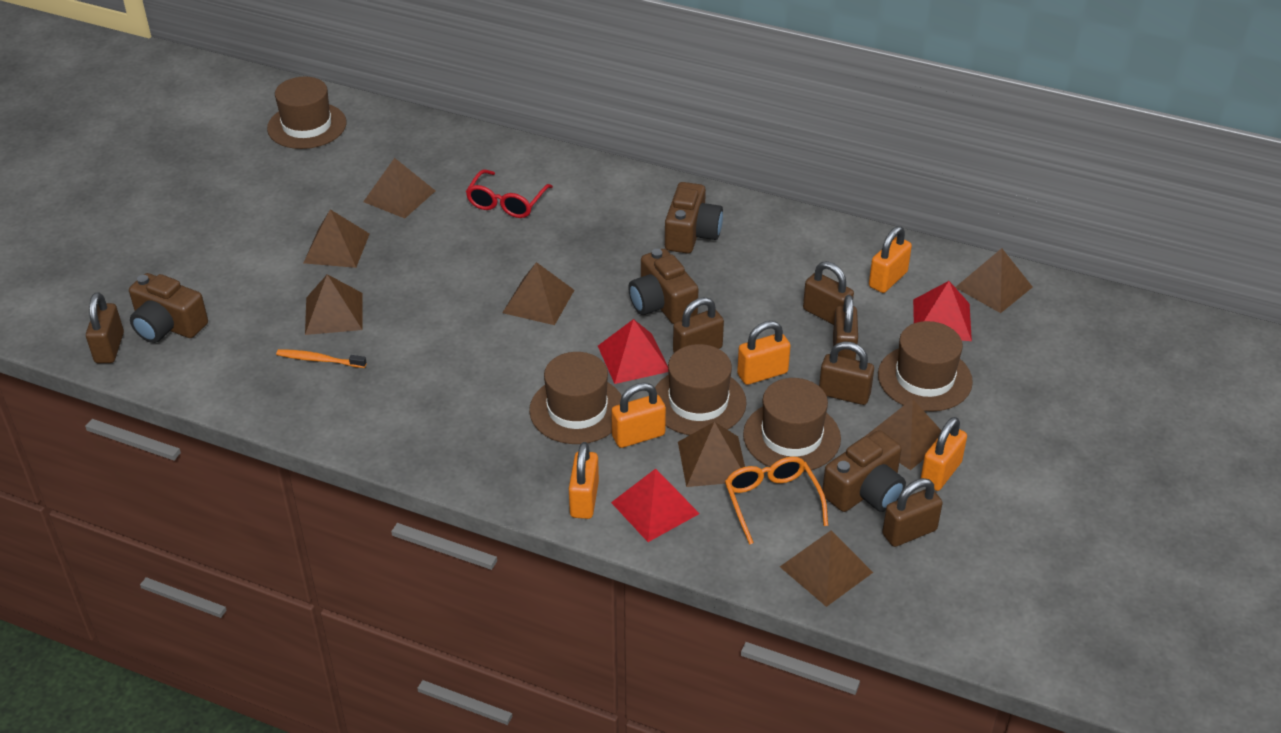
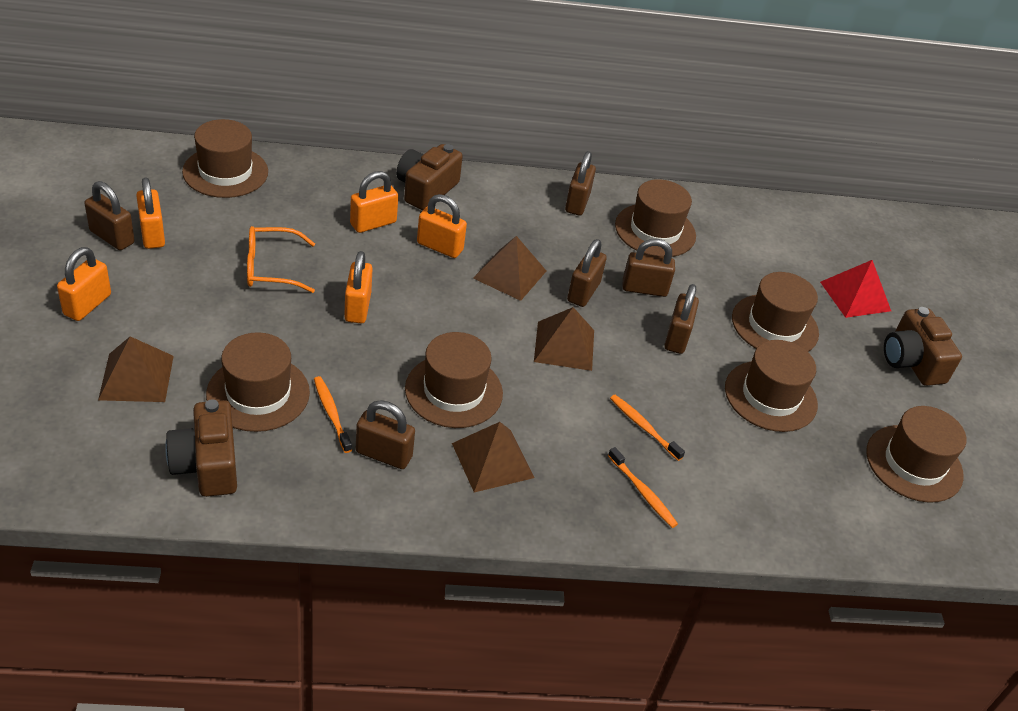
brown camera: [129,273,208,343] [628,249,698,324] [665,182,723,253] [822,430,906,512] = 4 -> [165,399,237,497] [396,144,463,210] [884,307,962,386] = 3
brown hat: [267,77,346,149] [529,352,622,444] [655,344,747,435] [743,378,841,472] [878,321,973,412] = 5 -> [182,119,268,198] [206,332,310,432] [405,332,503,428] [615,179,696,257] [725,340,818,432] [732,272,819,352] [866,406,967,503] = 7
brown pyramid: [304,209,370,268] [305,274,363,335] [363,158,435,218] [502,262,574,325] [678,422,745,487] [780,530,873,607] [864,399,941,470] [955,248,1033,313] = 8 -> [98,336,174,402] [452,422,534,492] [473,236,546,301] [534,307,594,371] = 4
orange toothbrush: [276,349,366,368] = 1 -> [314,376,352,453] [608,447,678,528] [610,395,685,461] = 3
red glasses: [466,169,553,218] = 1 -> none = 0
red pyramid: [598,319,668,384] [611,468,700,542] [913,281,972,341] = 3 -> [820,260,891,318] = 1

